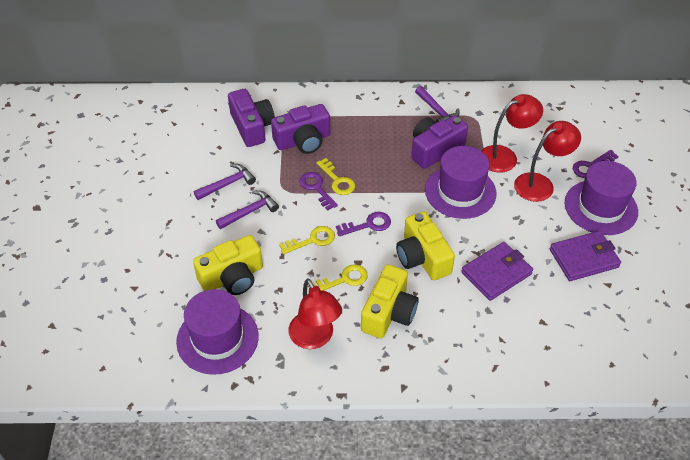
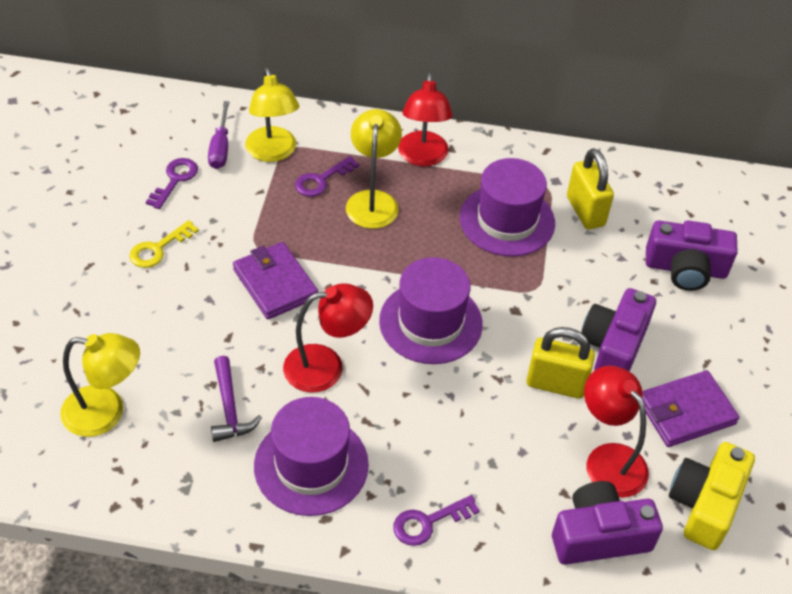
purple hammer: [194,164,256,200] [216,190,279,229] [415,86,460,123] = 3 -> [211,356,262,442] = 1
purple screwdriver: none = 0 -> [208,101,229,169] = 1
yellow camera: [193,235,263,295] [361,264,419,338] [396,211,455,280] = 3 -> [669,442,755,550] = 1
yellow key: [279,226,335,254] [312,264,368,291] [316,158,355,195] = 3 -> [129,220,199,268] = 1
yellow lamp: none = 0 -> [60,333,140,437] [245,68,299,162] [346,109,402,229] = 3
yellow padlock: none = 0 -> [526,327,595,399] [567,148,614,229] = 2

